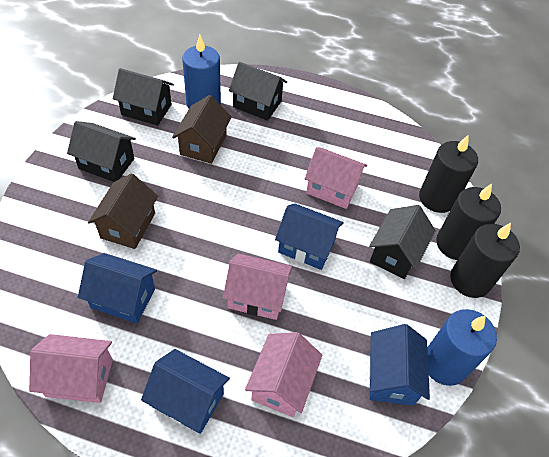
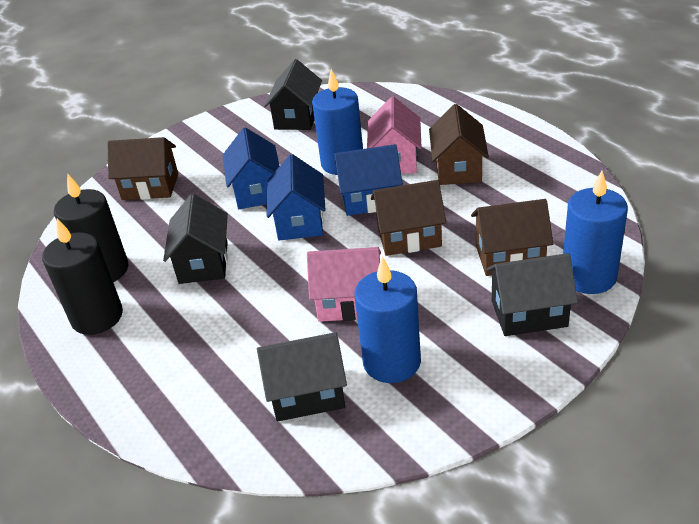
black candle: [419,135,478,213] [436,184,501,260] [450,223,520,298] = 3 -> [42,218,123,335] [54,173,128,282] = 2
blue candle: [182,35,221,109] [427,309,497,386] = 2 -> [312,69,363,175] [355,256,421,383] [563,171,628,294] = 3
blue house: [78,253,157,324] [141,349,230,434] [275,203,344,270] [369,324,430,406] = 4 -> [223,127,280,209] [267,154,326,241] [335,144,403,216] = 3
brown house: [88,173,158,249] [172,95,232,164] = 2 -> [107,137,178,200] [371,180,446,256] [429,104,489,185] [471,199,553,276] = 4
pink house: [29,334,113,403] [223,253,292,320] [245,332,322,417] [305,147,367,209] = 4 -> [307,247,381,322] [367,96,422,174] = 2

